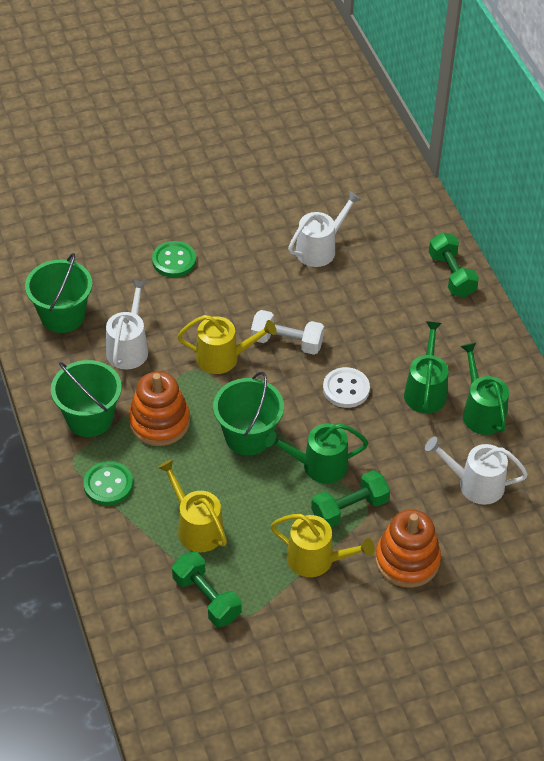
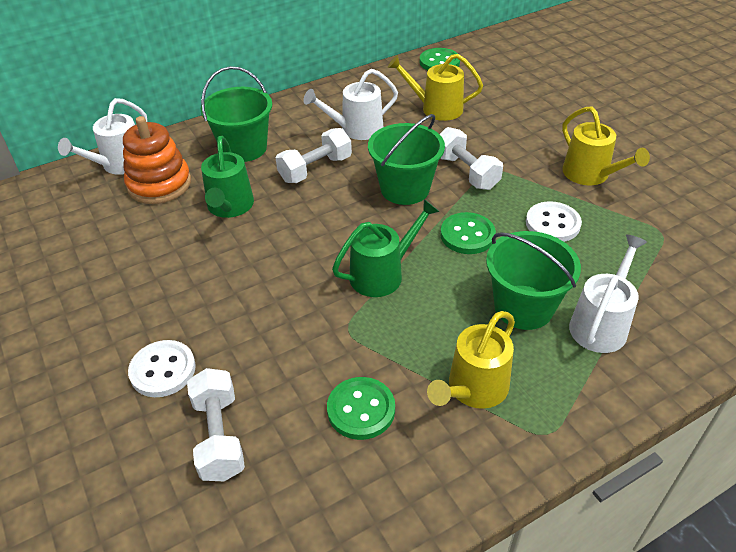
green button: [83,461,133,505] [152,241,196,277] = 2 -> [327,377,395,440] [420,48,460,71] [440,212,496,254] = 3
green dumbbell: [172,551,241,627] [311,470,390,527] [429,233,479,297] = 3 -> none = 0
green watering can: [265,423,368,484] [404,321,448,413] [461,343,509,435] = 3 -> [201,136,254,218] [332,199,439,297] = 2
orange stacking toy: [129,372,190,446] [375,509,441,588] = 2 -> [123,116,191,204] = 1
white button: [323,367,370,408] = 1 -> [128,340,196,397] [526,201,582,242] = 2
white dumbbell: [251,310,324,355] = 1 -> [187,368,245,481] [276,128,352,183] [440,127,503,190] = 3

